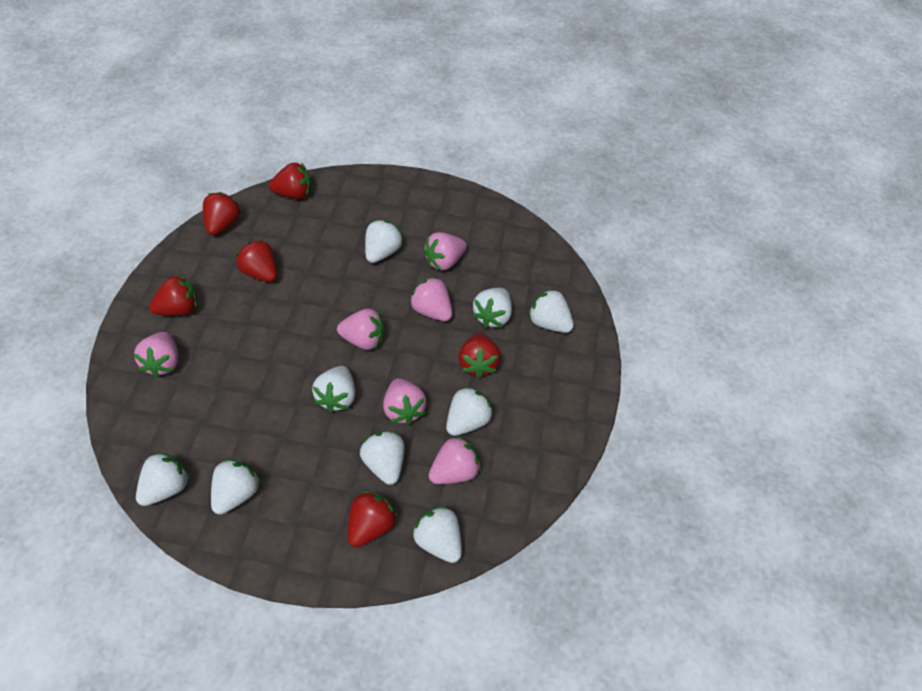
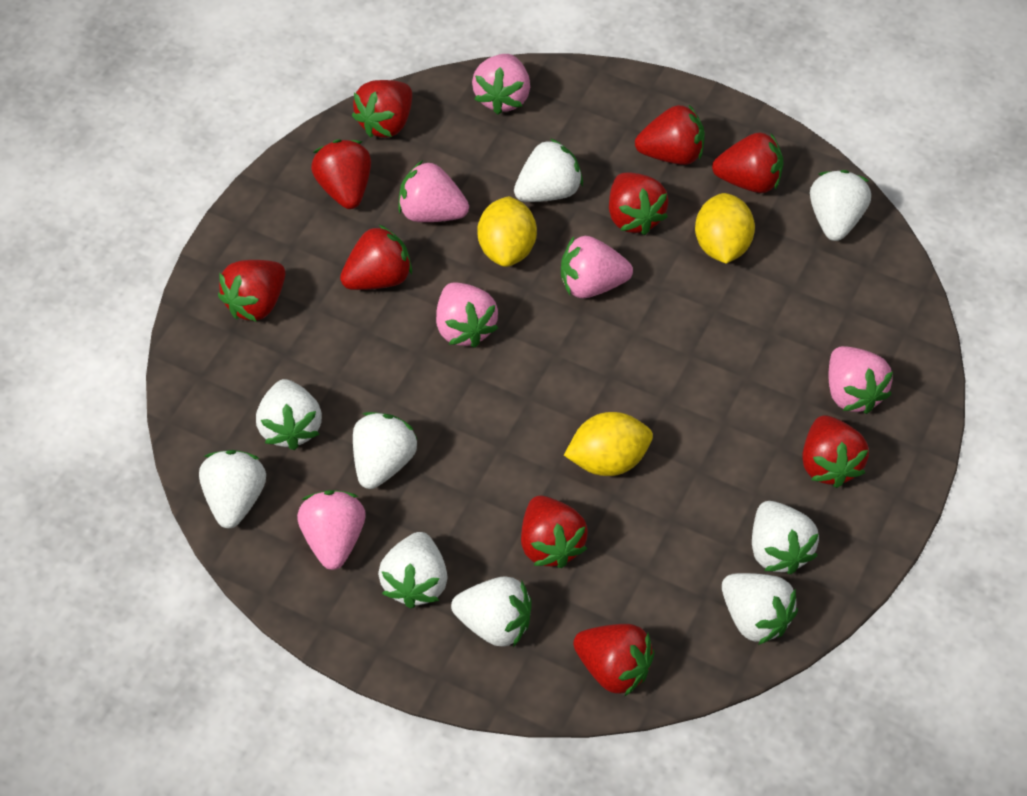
red strawberry: [149,274,197,316] [203,192,242,235] [236,239,277,282] [269,163,312,199] [347,491,398,547] [458,333,501,378] = 6 -> [218,260,285,322] [311,139,371,209] [340,225,412,290] [352,80,412,138] [521,496,588,568] [573,624,655,696] [609,172,668,235] [635,105,705,165] [712,132,784,193] [802,415,869,488] = 10
yellow lemon: none = 0 -> [477,196,537,267] [564,412,653,476] [695,193,755,264] = 3

